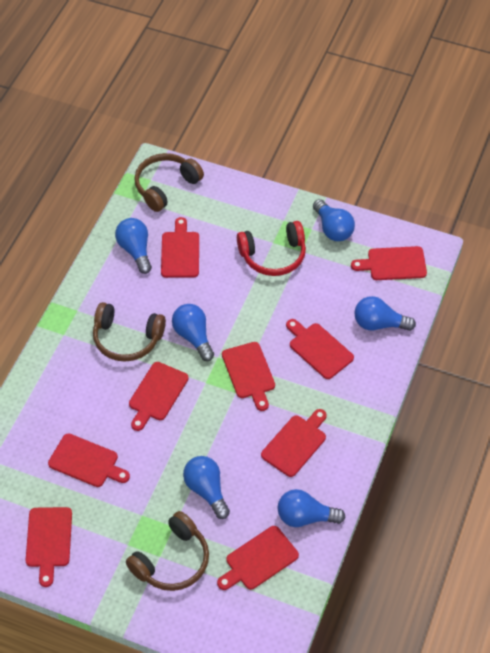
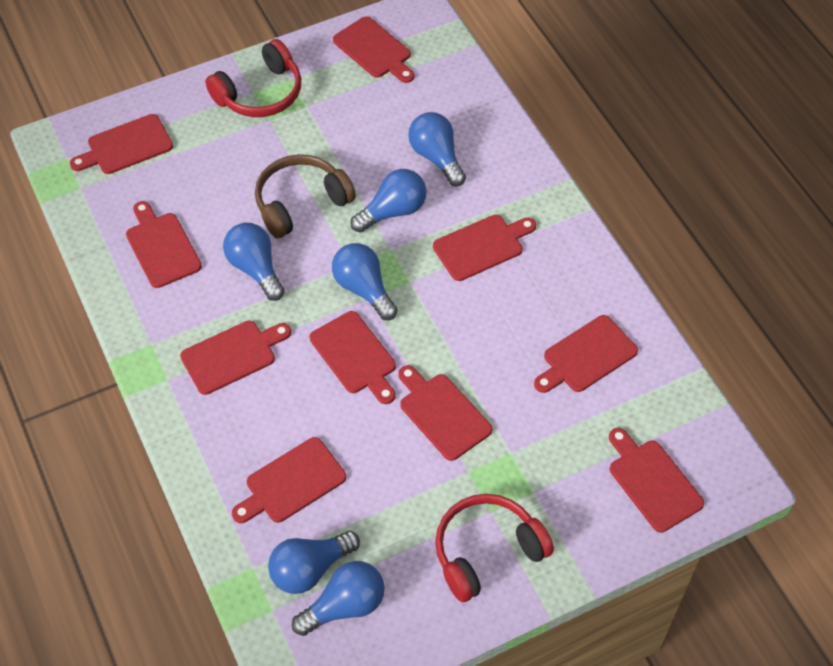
brown headphones: [93,302,166,362] [126,511,209,591] [134,153,204,212] = 3 -> [255,154,356,239] = 1
red cutting board: [26,507,72,587] [48,433,130,487] [129,362,189,431] [161,217,199,278] [217,526,299,590] [222,342,275,411] [261,409,327,477] [286,319,354,379] [351,246,427,280] = 9 -> [70,114,173,174] [126,201,202,288] [180,321,291,395] [232,437,346,523] [310,311,396,404] [333,16,414,83] [398,365,492,461] [433,215,536,281] [534,315,638,393] [609,428,704,533] = 10
red headphones: [237,221,306,276] = 1 -> [205,39,301,117] [435,494,554,602] = 2

